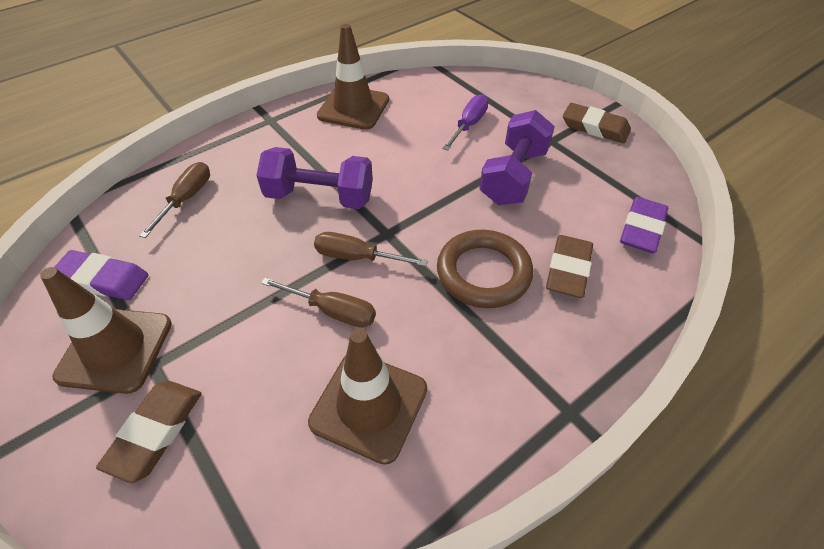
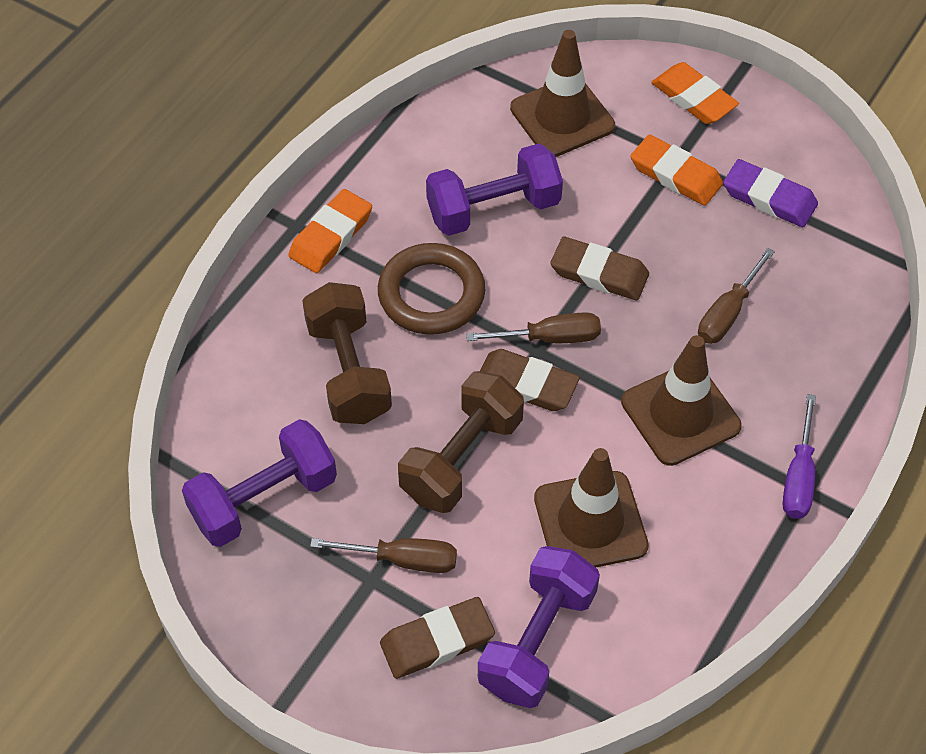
brown dumbbell: none = 0 -> [302,282,392,424] [398,371,524,513] = 2
orange eraser: none = 0 -> [288,189,372,273] [630,134,723,206] [651,62,739,124] = 3
purple dumbbell: [256,147,373,209] [479,110,555,205] = 2 -> [182,419,337,547] [426,144,563,236] [478,546,600,708] = 3
purple eraser: [54,250,148,300] [620,197,668,253] = 2 -> [723,159,818,227] = 1

